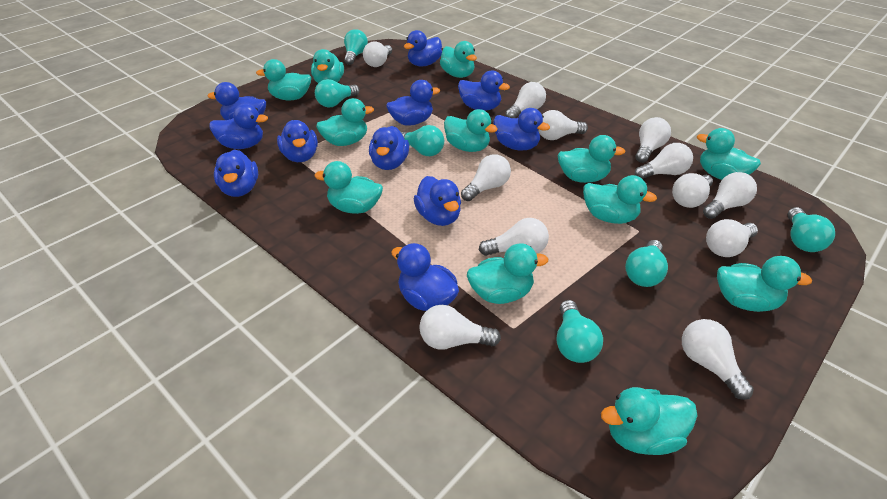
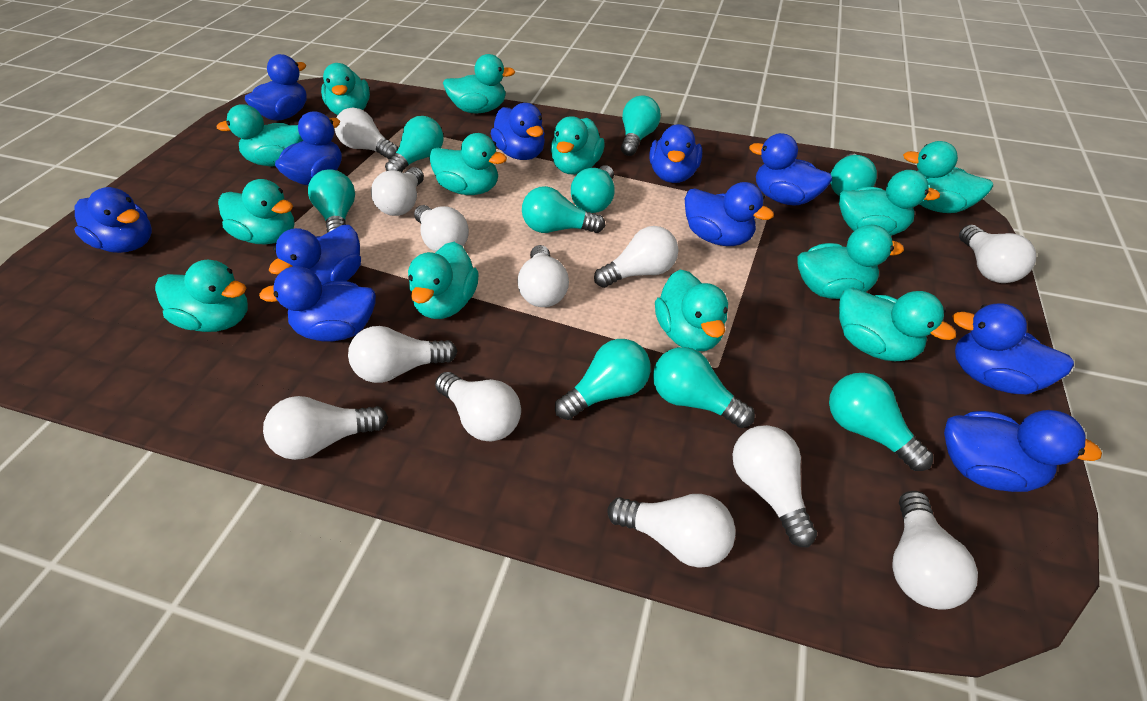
turquoise duck: [256,59,311,100] [311,49,344,83] [314,161,383,214] [316,98,374,146] [440,41,477,78] [444,109,498,152] [467,243,548,304] [558,135,625,183] [583,175,657,224] [601,387,697,455] [697,128,761,180] [717,256,812,312] = 12 -> [155,260,248,332] [216,104,303,166] [218,179,294,244] [321,63,370,115] [408,242,479,319] [429,133,507,195] [443,54,515,113] [551,116,605,175] [655,270,728,351] [798,225,904,299] [839,170,940,236] [839,287,956,361] [903,141,993,213] = 13
turquoise light bulb: [315,79,359,107] [344,29,368,65] [401,125,444,156] [557,300,603,363] [625,240,668,287] [787,207,835,252] = 6 -> [308,169,355,232] [385,116,443,172] [522,186,605,233] [555,339,651,420] [571,165,614,213] [621,95,661,156] [653,347,755,428] [829,373,934,471] [831,154,877,196] = 9

